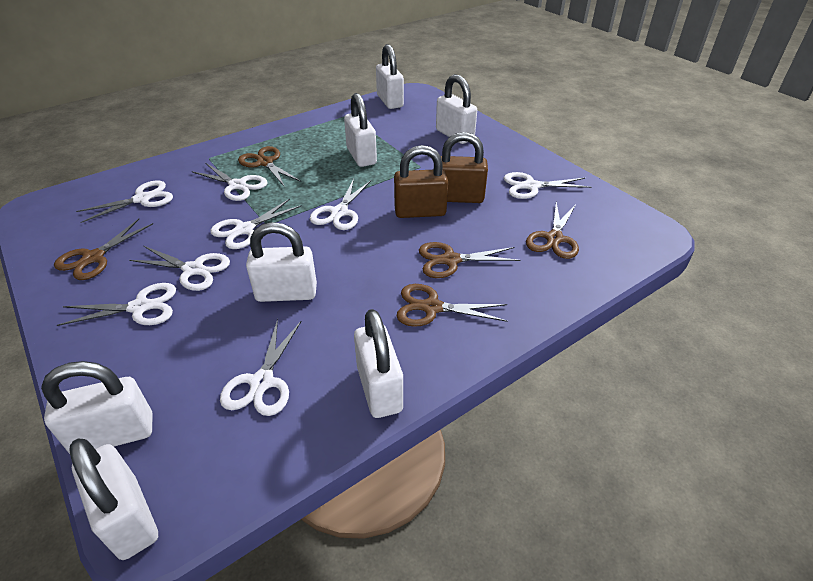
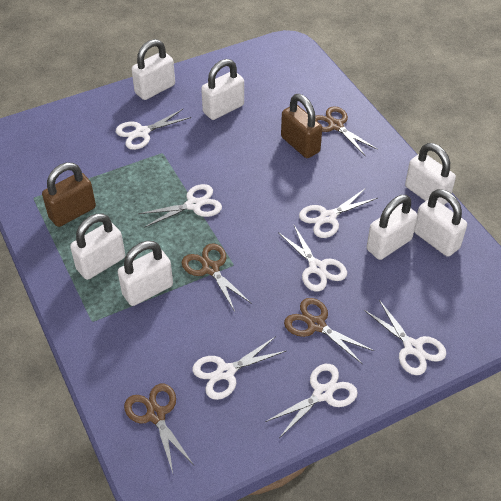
brown scissors: [54,219,153,280] [238,146,301,187] [397,284,507,327] [419,242,520,278] [526,202,579,259] = 5 -> [124,384,194,473] [182,243,252,312] [284,298,374,364] [315,106,378,156] = 4
white scissors: [57,283,176,326] [76,180,173,223] [129,246,230,291] [191,163,268,201] [210,199,302,249] [220,319,302,416] [310,179,371,230] [504,172,591,199] = 8 -> [116,109,191,150] [138,184,222,228] [192,336,286,400] [265,364,358,438] [278,225,347,292] [299,188,378,238] [364,300,446,375] = 7

